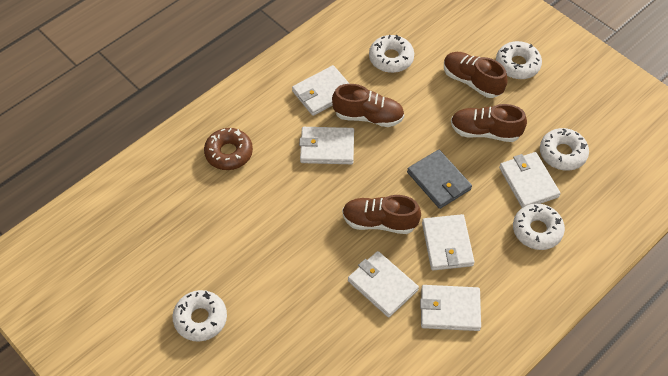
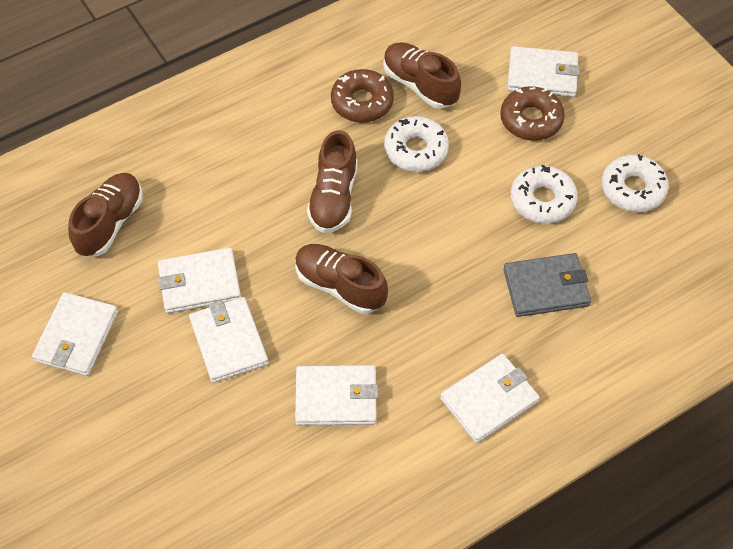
brown donut: [204,128,253,170] = 1 -> [331,69,394,123] [500,86,565,141] = 2
white donut: [172,290,227,342] [369,35,414,73] [496,41,542,79] [513,204,565,250] [540,128,589,171] = 5 -> [384,116,449,172] [511,164,578,224] [602,154,669,212] = 3

